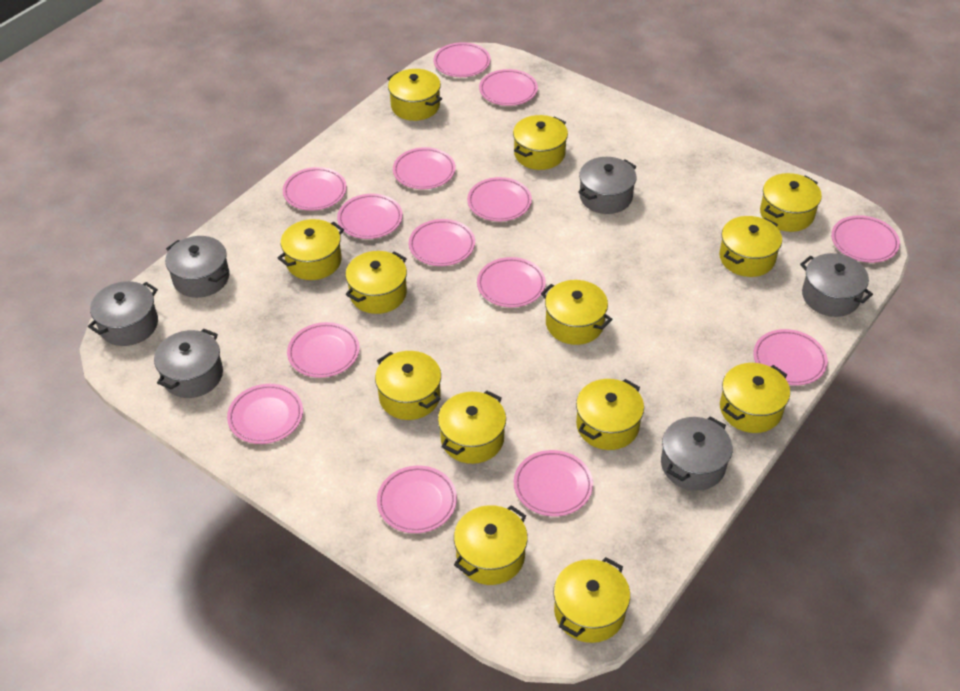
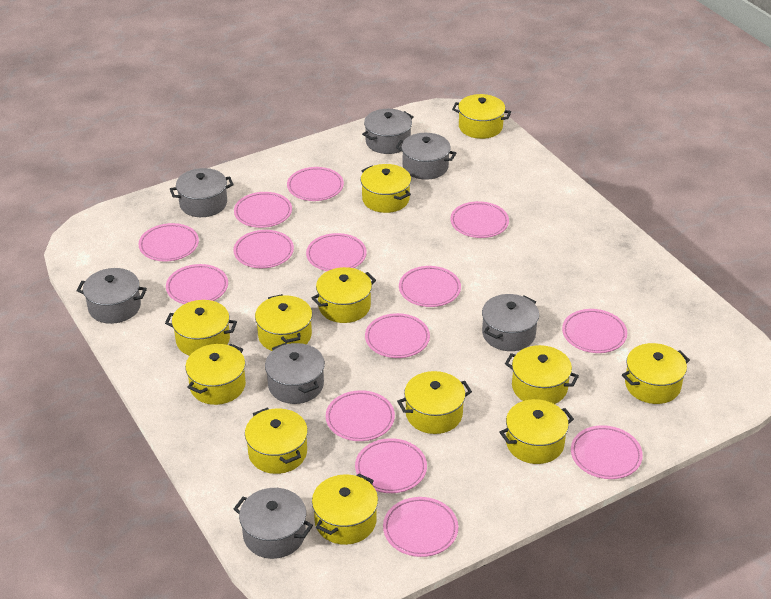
grey pot: [88,281,158,346] [154,328,223,398] [165,236,229,298] [578,157,637,214] [661,417,733,491] [800,253,873,317] = 6 -> [77,268,147,324] [170,168,234,217] [234,488,313,559] [265,343,325,404] [362,109,413,154] [396,133,456,180] [482,294,539,351] = 7
yellow pot: [277,219,344,280] [345,251,407,314] [375,351,441,420] [387,69,442,121] [438,390,506,464] [454,505,528,585] [513,115,568,170] [541,280,613,345] [553,557,630,643] [576,379,644,450] [719,216,782,277] [720,363,790,433] [760,173,822,232] = 13 -> [165,300,237,356] [185,343,246,405] [245,407,308,474] [255,294,312,351] [312,267,376,323] [312,474,378,545] [361,164,411,213] [397,371,472,434] [452,94,511,139] [499,399,574,464] [505,345,579,404] [622,343,690,404] = 12

